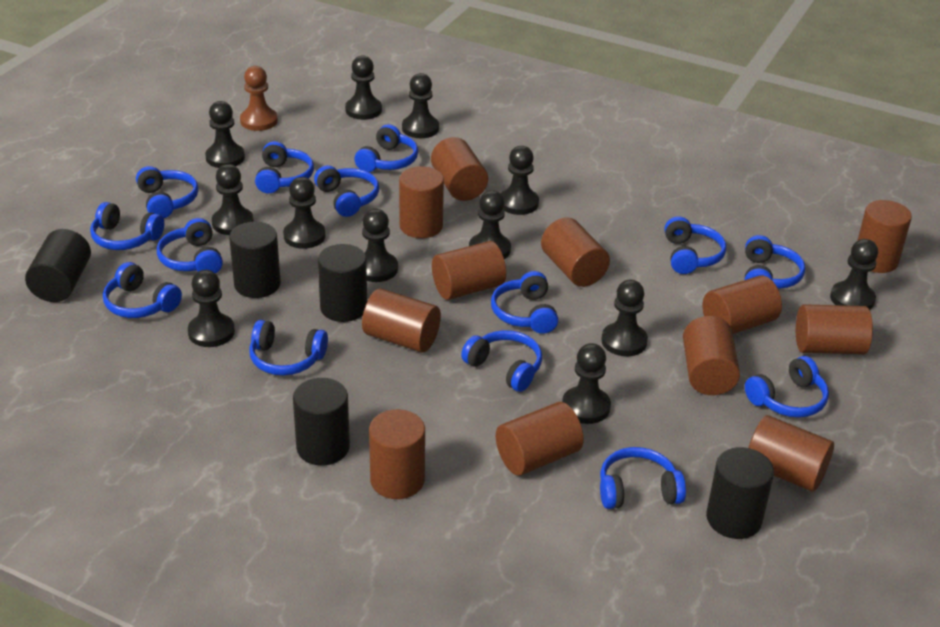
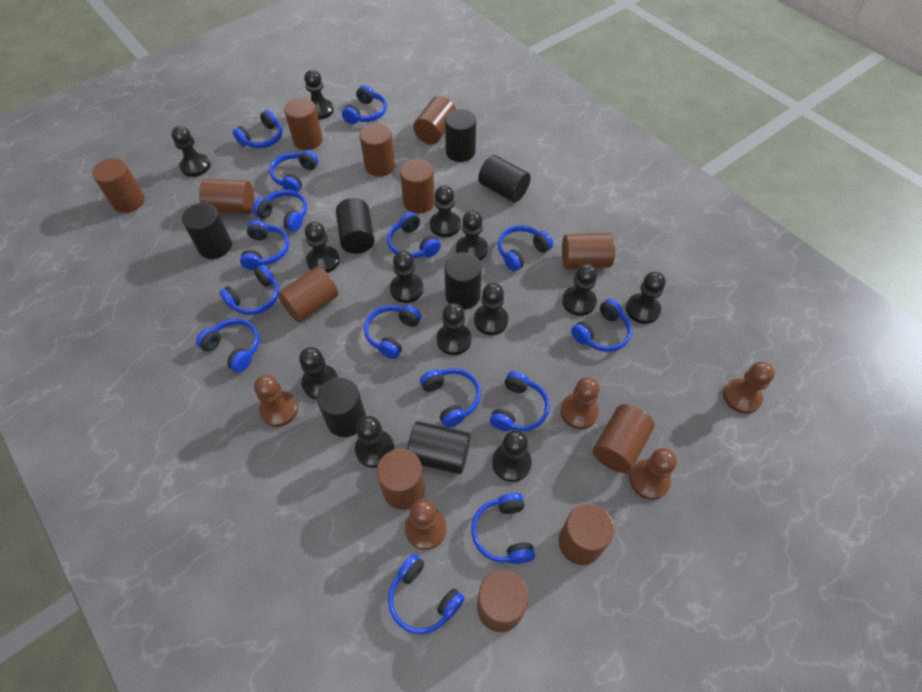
black cylinder: [25,229,91,302] [229,222,281,298] [293,378,350,465] [318,244,367,322] [706,447,774,539] = 5 -> [182,203,232,259] [317,377,366,437] [336,198,375,254] [407,421,471,474] [444,252,482,309] [445,109,476,162] [478,155,531,202] = 7
black pawn: [188,270,235,347] [205,101,245,168] [212,164,254,235] [283,177,326,249] [345,55,382,120] [362,209,398,282] [402,73,439,138] [469,190,511,259] [500,146,539,215] [562,343,611,424] [601,280,648,356] [830,239,878,310] = 12 -> [171,126,211,177] [299,347,338,399] [304,70,334,120] [305,222,340,273] [355,416,394,468] [390,251,423,303] [430,185,461,237] [437,303,472,355] [456,210,488,261] [474,283,509,335] [492,430,532,482] [562,264,597,316] [626,272,666,324] = 13
blue headphones: [90,202,164,250] [103,262,182,318] [136,166,199,218] [157,218,223,274] [249,320,328,376] [255,141,314,193] [314,165,379,217] [354,124,418,172] [461,330,542,392] [491,271,558,334] [600,447,686,509] [664,216,726,274] [745,235,805,288] [745,356,829,418] = 14 -> [196,319,259,372] [219,265,279,315] [233,110,283,148] [240,220,289,270] [253,190,307,232] [269,150,319,192] [342,85,387,124] [364,305,422,359] [387,212,441,259] [388,554,465,634] [420,368,481,428] [471,493,535,564] [490,371,550,431] [498,225,553,271] [571,298,632,352] = 15
brown pawn: [240,66,278,131] = 1 -> [254,375,298,427] [405,499,446,550] [560,377,599,429] [629,448,677,500] [723,362,775,414] = 5

